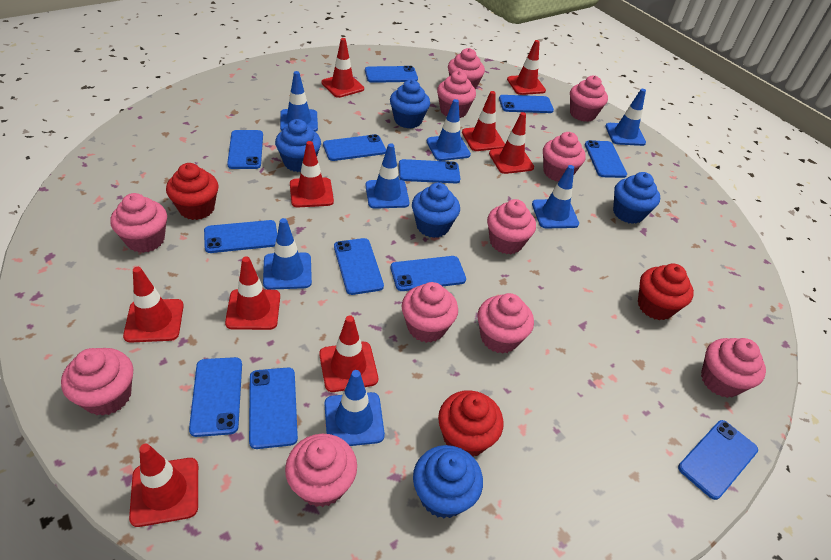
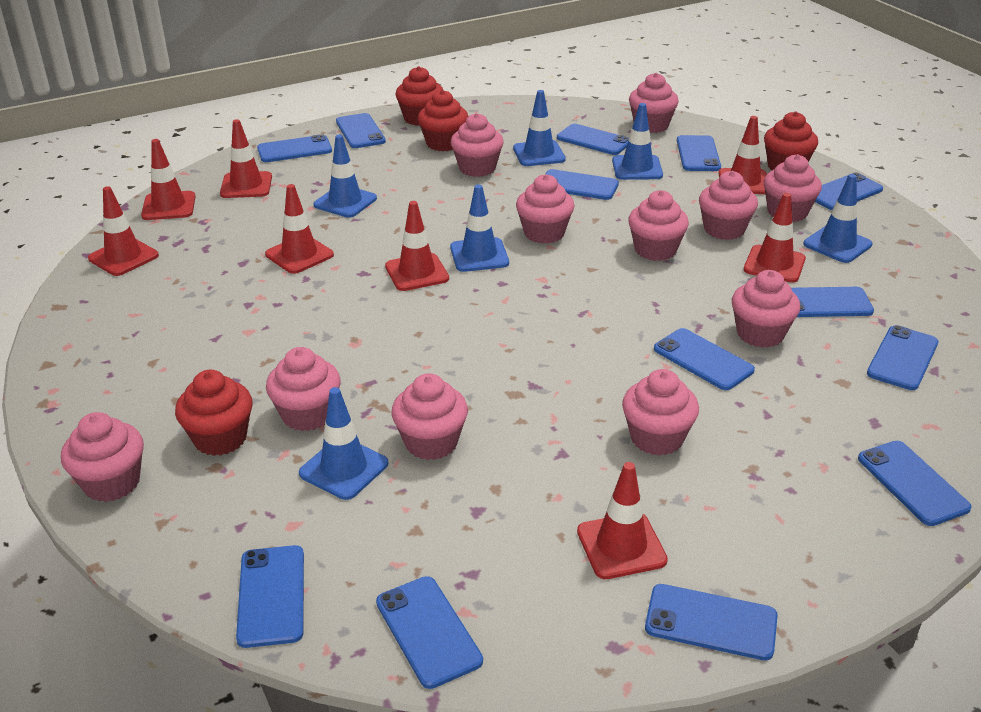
blue cupcake: [275,119,321,172] [390,80,430,129] [412,183,460,238] [413,445,483,518] [613,172,660,224] = 5 -> none = 0
blue phone: [189,357,242,437] [204,220,277,253] [227,130,263,169] [249,368,298,449] [323,134,386,161] [334,238,384,295] [365,66,418,83] [391,256,466,291] [399,159,460,183] [499,95,554,113] [585,140,627,178] [678,420,758,500] = 12 -> [236,545,304,648] [257,134,332,162] [336,113,386,148] [376,576,483,689] [545,169,619,200] [557,124,629,155] [645,584,778,660] [654,328,755,390] [677,135,721,171] [791,287,874,317] [815,173,883,210] [858,441,971,526] [867,325,939,390] = 13
blue traffic cone: [263,218,312,290] [280,71,318,132] [324,370,385,446] [365,143,409,209] [427,99,471,161] [532,165,579,228] [605,89,646,146] = 7 -> [299,387,388,500] [314,135,377,218] [450,184,509,272] [513,90,566,166] [612,103,663,180] [803,174,873,263] = 6
red cupcake: [166,163,218,220] [438,390,504,456] [638,264,694,320] = 3 -> [175,370,253,456] [395,66,443,126] [418,90,468,151] [764,111,818,170] = 4
red traffic cone: [123,267,184,343] [129,444,198,527] [225,256,280,330] [290,141,334,207] [319,315,378,392] [321,38,364,98] [462,91,505,151] [489,112,534,174] [507,40,546,95] = 9 -> [88,186,159,276] [141,139,195,220] [220,119,272,198] [265,184,334,274] [385,201,449,291] [577,462,668,579] [718,116,767,194] [744,193,806,283] = 8

